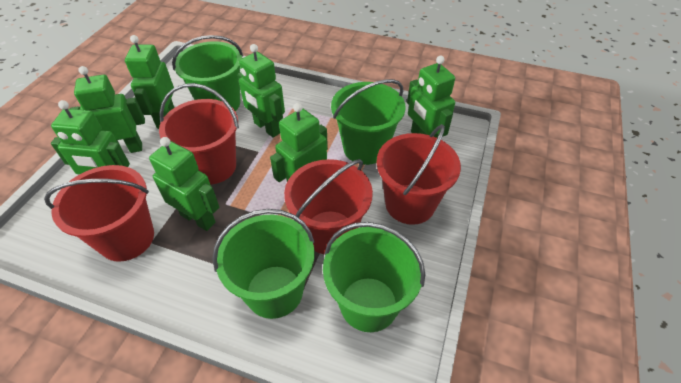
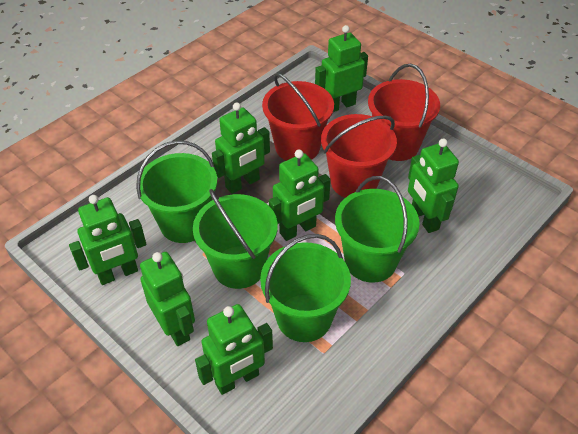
red bucket: [44,165,154,262] [159,83,239,185] [284,159,373,255] [377,124,461,225] = 4 -> [262,73,334,161] [321,114,397,198] [368,64,440,161] = 3

